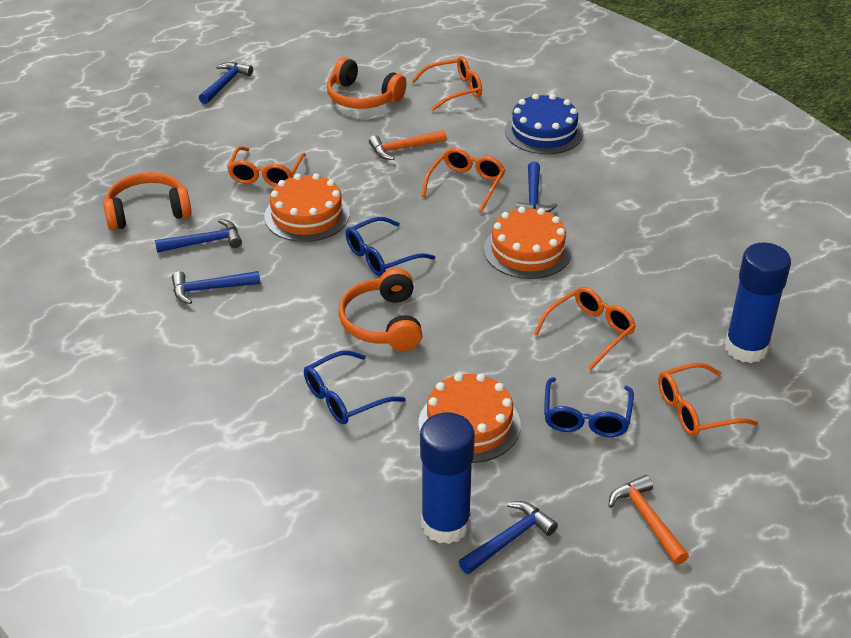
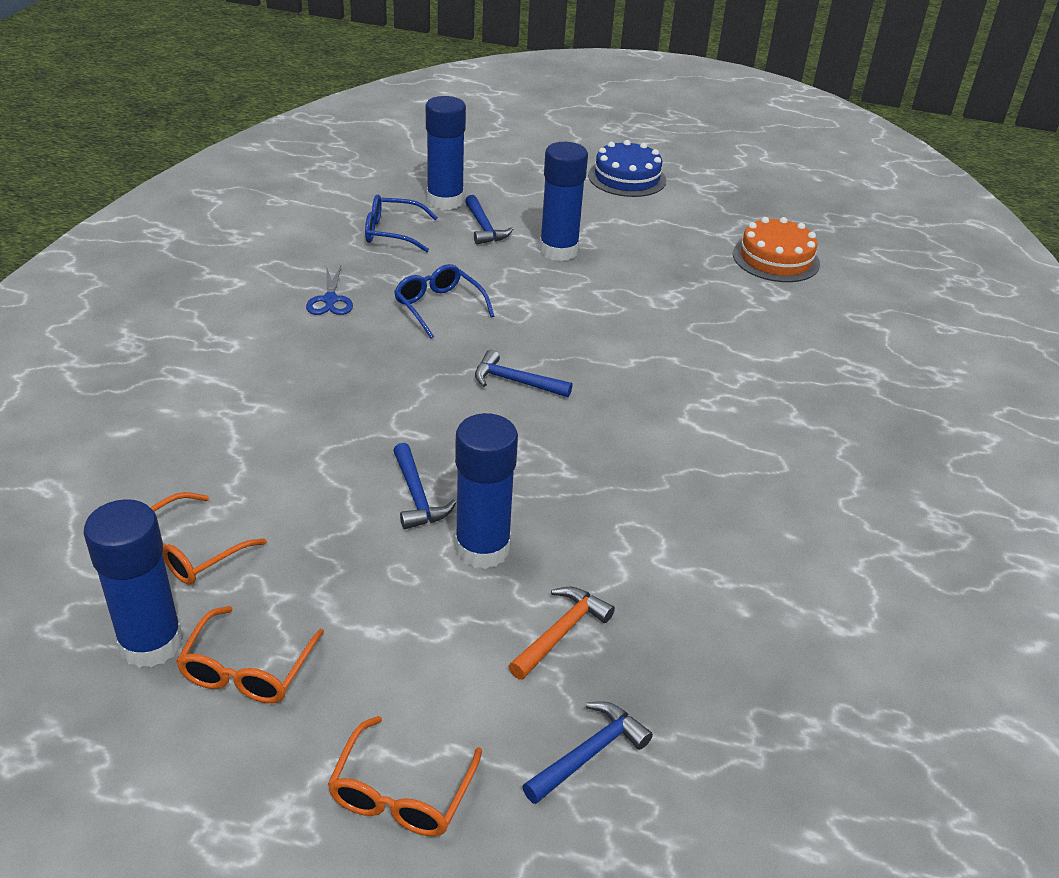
blue glasses: [304,350,406,424] [345,217,435,276] [544,377,634,437] = 3 -> [365,195,438,252] [394,264,494,339] = 2
blue glue stick: [420,412,475,544] [725,243,791,363] = 2 -> [84,499,183,668] [426,96,466,210] [455,413,518,569] [539,142,588,261] = 4
blue hammer: [155,219,242,253] [172,271,260,304] [199,62,253,104] [459,501,558,574] [516,162,558,213] = 5 -> [393,443,457,529] [465,195,513,245] [475,350,573,397] [522,701,653,804] = 4
blue scissors: none = 0 -> [306,266,353,315] = 1
orange cake: [264,173,350,242] [418,373,521,463] [484,206,572,279] = 3 -> [733,217,820,282] = 1
orange glasses: [227,146,306,186] [412,56,482,111] [421,148,505,213] [534,287,636,370] [658,363,758,437] = 5 -> [150,492,267,585] [176,606,324,703] [328,716,482,837] = 3
orange hammer: [369,130,447,160] [608,475,689,565] = 2 -> [509,587,615,680] = 1
orange headphones: [103,172,192,231] [327,57,407,109] [338,268,423,351] = 3 -> none = 0

